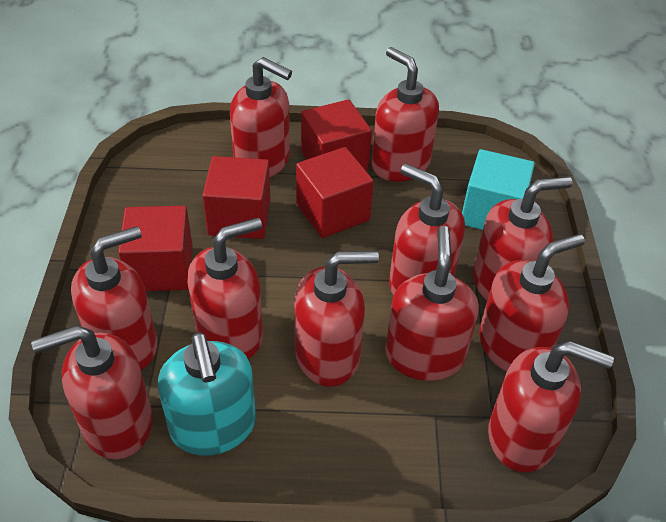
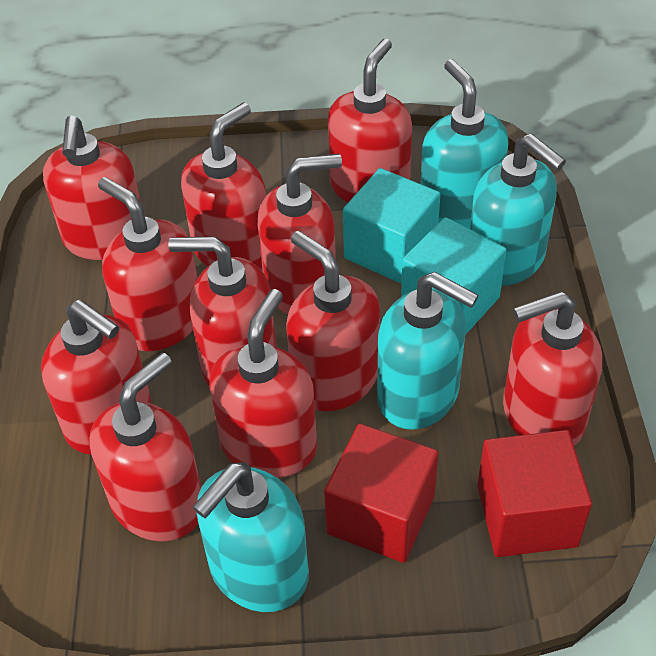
red cube: [118,206,193,291] [203,156,271,239] [296,147,374,238] [301,99,372,171] = 4 -> [324,424,438,563] [477,430,592,557] = 2
turquoise cube: [462,149,535,230] = 1 -> [343,168,440,284] [401,217,506,335] = 2
turquoise soap dispenser: [158,332,256,456] = 1 -> [193,462,309,612] [377,272,479,430] [420,59,509,229] [470,134,566,286] = 4

